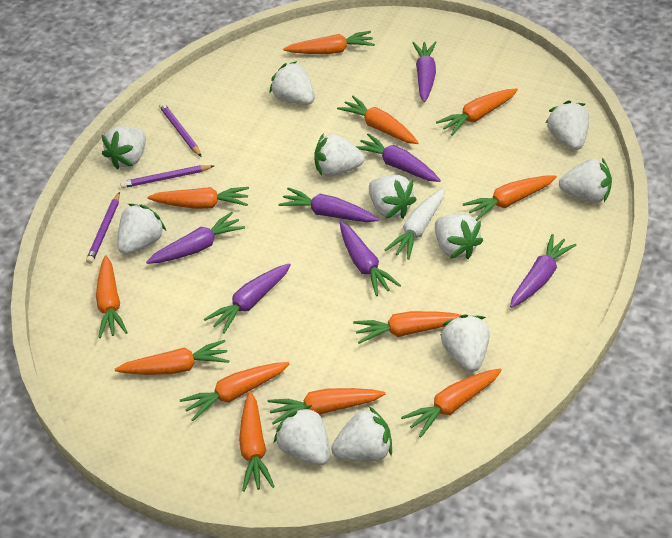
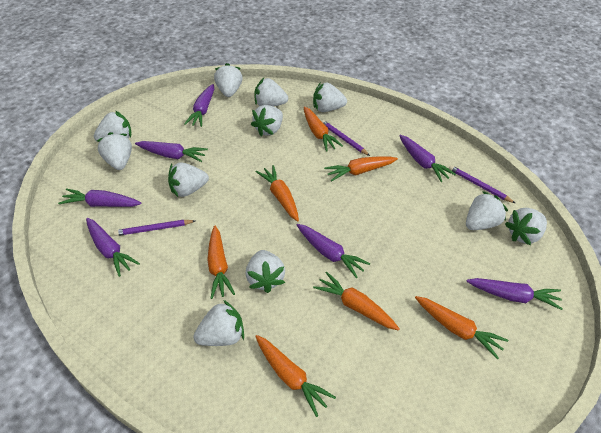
orange carrot: [96,255,128,338] [115,340,229,375] [147,187,249,209] [180,362,290,421] [239,391,275,492] [268,388,385,424] [283,31,375,54] [337,96,418,144] [353,311,461,344] [401,368,502,438] [436,88,518,136] [463,176,557,221] = 12 -> [207,225,235,299] [255,335,336,417] [256,165,299,221] [304,106,343,152] [313,272,400,331] [324,156,398,181] [415,296,508,359] = 7
white carrot: [385,188,445,260] = 1 -> none = 0

